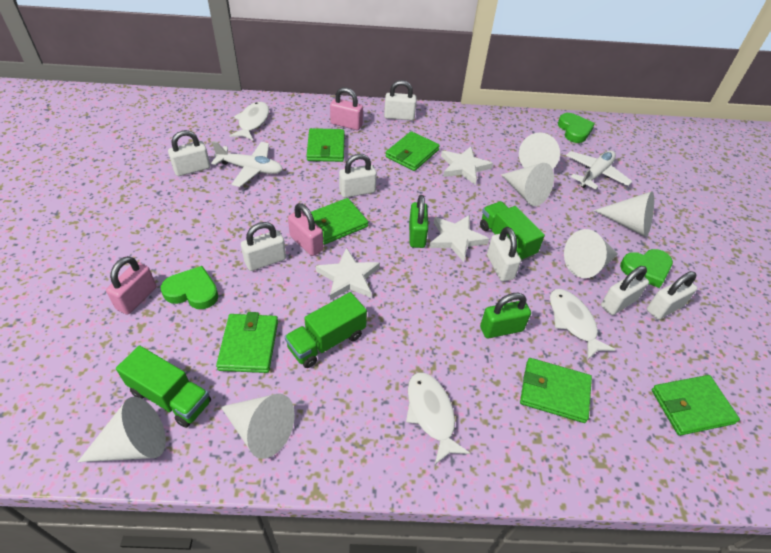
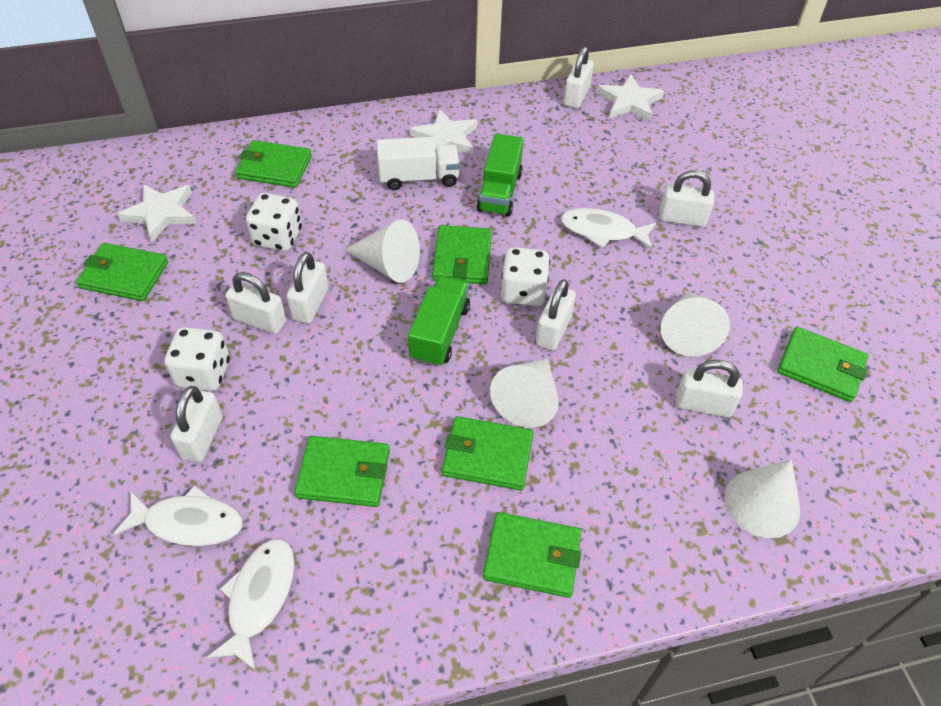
green heart: [161,266,218,309] [558,113,595,143] [620,249,673,288] = 3 -> none = 0
green padlock: [409,195,428,248] [480,293,531,338] = 2 -> none = 0
green truck: [116,346,211,428] [285,292,367,368] [480,201,545,262] = 3 -> [408,276,470,367] [477,133,524,217] = 2
green wallet: [216,312,278,373] [306,128,345,162] [311,198,368,245] [385,131,440,171] [520,358,592,423] [652,375,740,436] = 6 -> [76,243,168,301] [235,140,312,188] [294,436,390,507] [432,225,492,284] [442,416,534,490] [483,512,581,598] [777,326,869,402] = 7
pink padlock: [106,256,156,315] [288,203,324,256] [330,87,363,130] = 3 -> none = 0
white cone: [78,397,166,462] [221,394,295,459] [501,163,554,206] [519,132,560,169] [564,229,618,278] [594,191,654,237] = 6 -> [344,219,420,283] [490,358,559,428] [661,292,730,356] [725,459,800,538] = 4
white dice: none = 0 -> [164,327,230,391] [246,193,302,251] [501,247,550,306] = 3
white plane: [211,141,283,187] [566,151,632,190] = 2 -> none = 0
white truck: none = 0 -> [377,137,460,190] = 1

